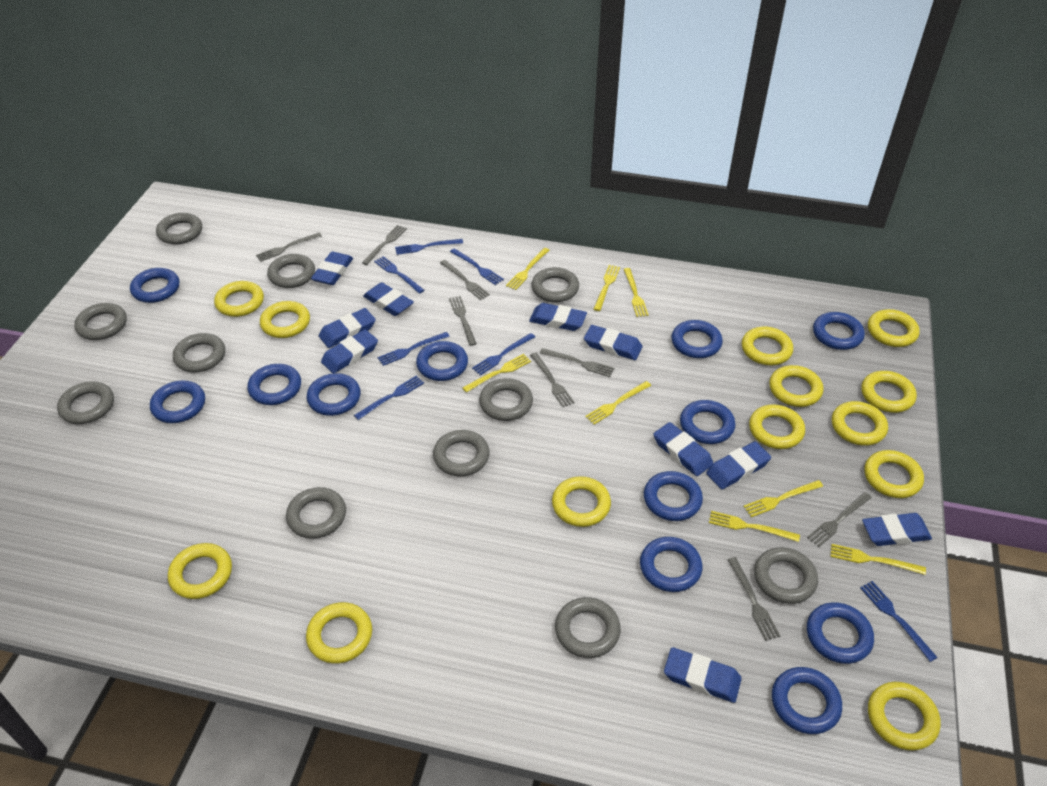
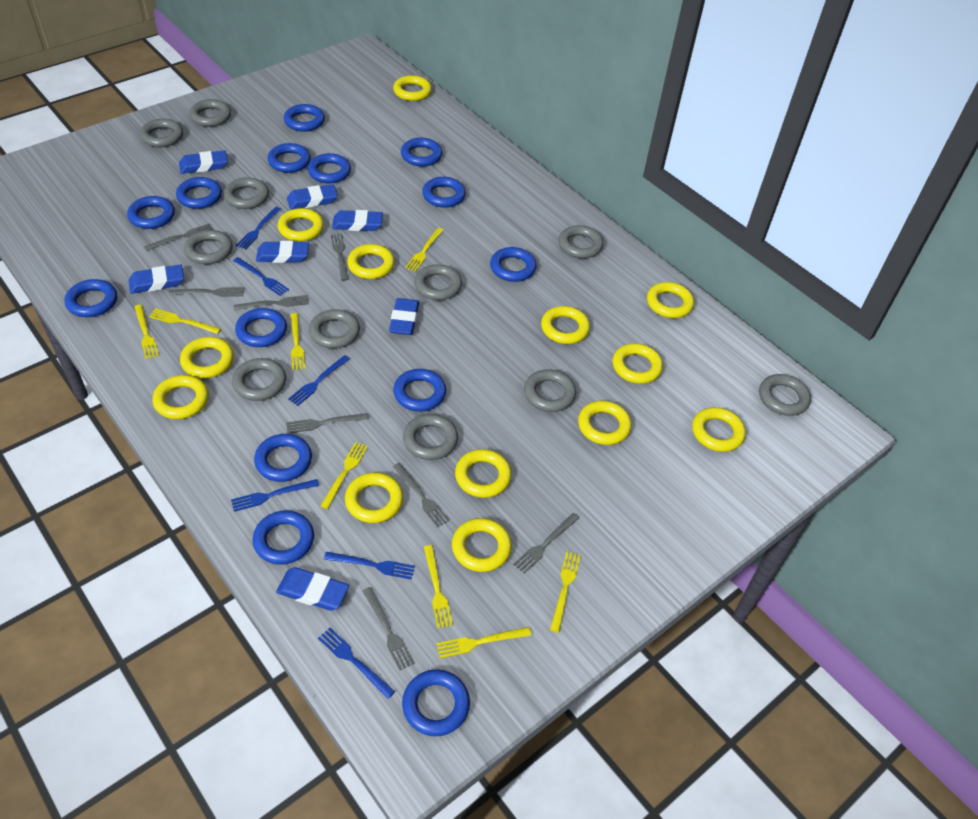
blue eraser: [311,252,353,285] [319,308,376,348] [321,329,378,374] [363,282,414,316] [529,303,587,331] [584,325,642,360] [654,422,713,476] [664,647,742,703] [706,442,771,489] [862,513,932,546] = 10 -> [129,265,184,294] [179,150,228,174] [256,241,309,263] [276,567,349,611] [287,184,338,210] [332,210,383,231] [389,298,419,335] = 7
blue fork: [354,376,424,420] [374,256,424,294] [378,332,450,366] [395,239,463,255] [450,248,504,285] [472,333,535,375] [860,581,938,662] = 7 -> [231,479,319,512] [233,257,289,296] [236,207,281,250] [288,355,350,406] [318,628,395,699] [324,552,415,580] = 6
blue ring: [130,268,179,303] [150,381,205,423] [247,364,301,405] [307,373,361,416] [416,341,468,381] [640,537,702,592] [644,471,703,521] [671,320,723,358] [680,400,735,444] [772,667,842,734] [807,602,874,664] [813,312,865,350] = 12 -> [65,279,117,317] [127,196,175,229] [176,177,222,209] [235,308,287,347] [253,510,314,565] [254,434,312,482] [268,143,311,173] [284,104,325,132] [308,153,351,183] [393,369,446,412] [401,138,442,167] [402,669,470,736] [422,177,466,208] [490,247,537,282] = 14

